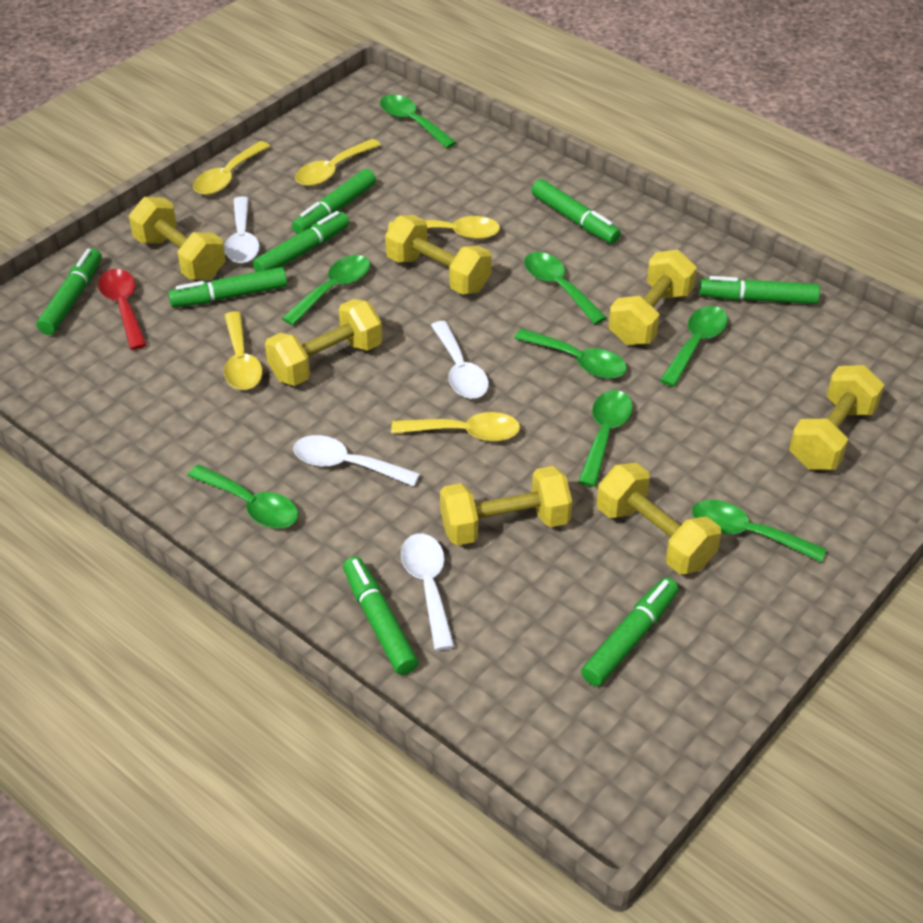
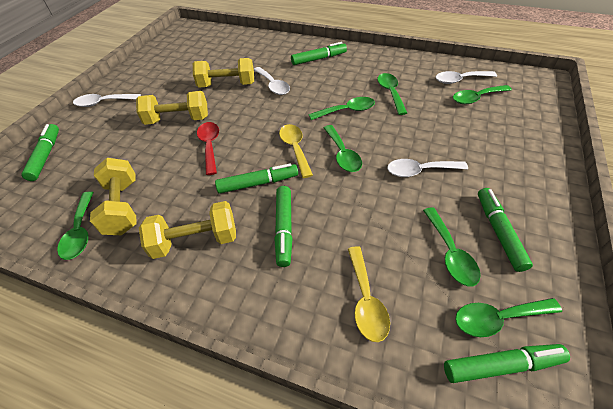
green marker: [36,249,102,335] [168,267,287,307] [253,211,349,272] [292,169,376,234] [343,557,418,675] [531,179,621,244] [581,577,679,686] [699,276,820,304] = 8 -> [21,124,59,181] [215,163,298,194] [274,186,293,267] [291,42,347,65] [444,344,570,383] [478,188,533,272] = 6
green spoon: [188,465,298,528] [282,255,370,325] [380,95,457,148] [514,329,627,379] [524,252,607,324] [578,390,633,487] [660,306,728,387] [692,500,827,562] = 8 -> [57,191,94,260] [308,97,375,120] [324,125,362,172] [377,73,407,115] [423,207,481,286] [453,85,512,104] [455,298,562,337] = 7
yellow dumbbell: [129,197,226,280] [265,299,382,386] [385,215,492,295] [440,466,572,546] [597,463,721,574] [608,250,697,345] [789,365,884,470] = 7 -> [90,158,136,235] [136,91,208,125] [139,201,236,259] [193,58,254,87] = 4
yellow spoon: [193,141,270,195] [224,311,263,390] [295,139,381,186] [388,216,500,239] [391,412,520,442] = 5 -> [279,124,313,178] [348,246,390,342] = 2

